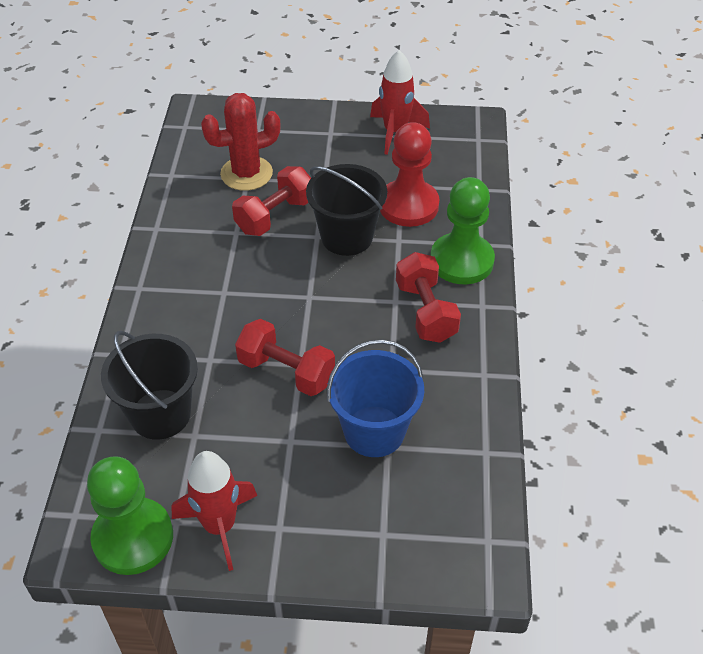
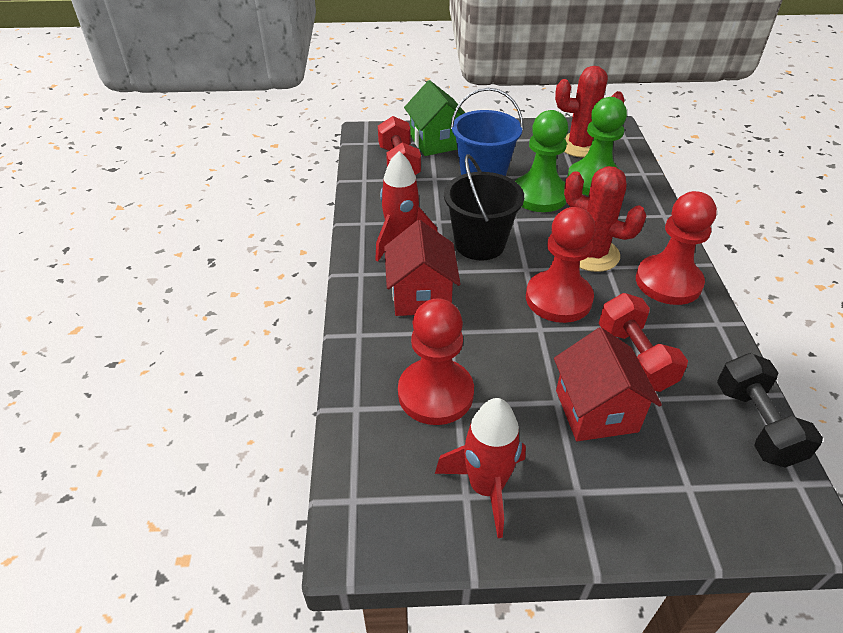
black bucket: [101,331,198,440] [306,164,387,256] = 2 -> [444,154,524,261] = 1
black dumbbell: none = 0 -> [717,353,823,468] = 1
green house: none = 0 -> [404,80,465,156] = 1
red cactus: [201,93,281,191] = 1 -> [555,66,625,158] [564,166,646,272] = 2
red dumbbell: [232,166,311,236] [235,319,335,396] [396,252,461,343] = 3 -> [378,116,421,175] [599,293,688,392] = 2
red house: none = 0 -> [384,220,460,316] [554,327,662,441] = 2
red pawn: [380,122,439,227] = 1 -> [398,298,474,425] [526,207,596,323] [636,191,717,305] = 3

